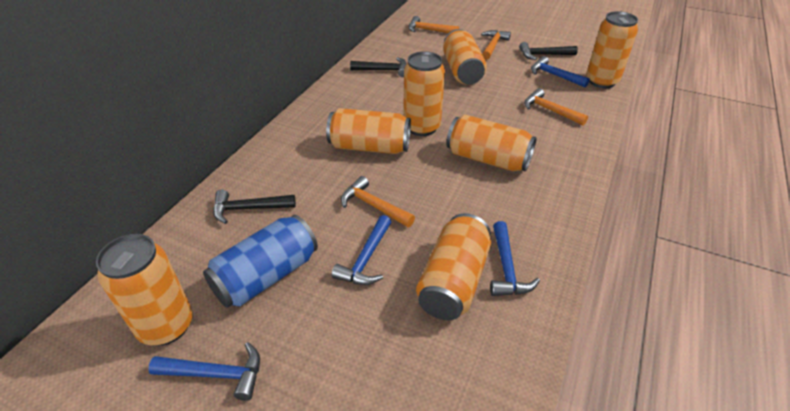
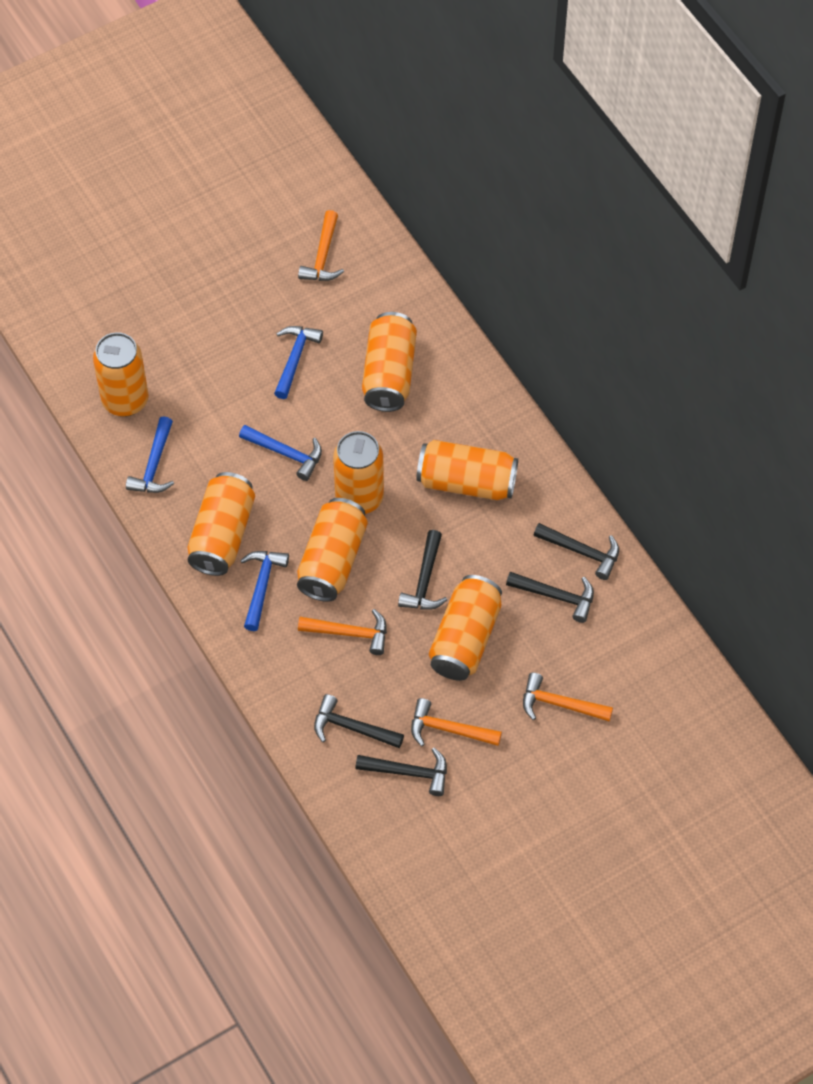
black hammer: [213,189,296,224] [350,57,407,77] [519,42,578,60] = 3 -> [314,694,404,748] [355,748,447,796] [398,530,447,610] [506,572,594,623] [534,523,619,580] = 5
blue can: [203,215,318,308] = 1 -> none = 0

